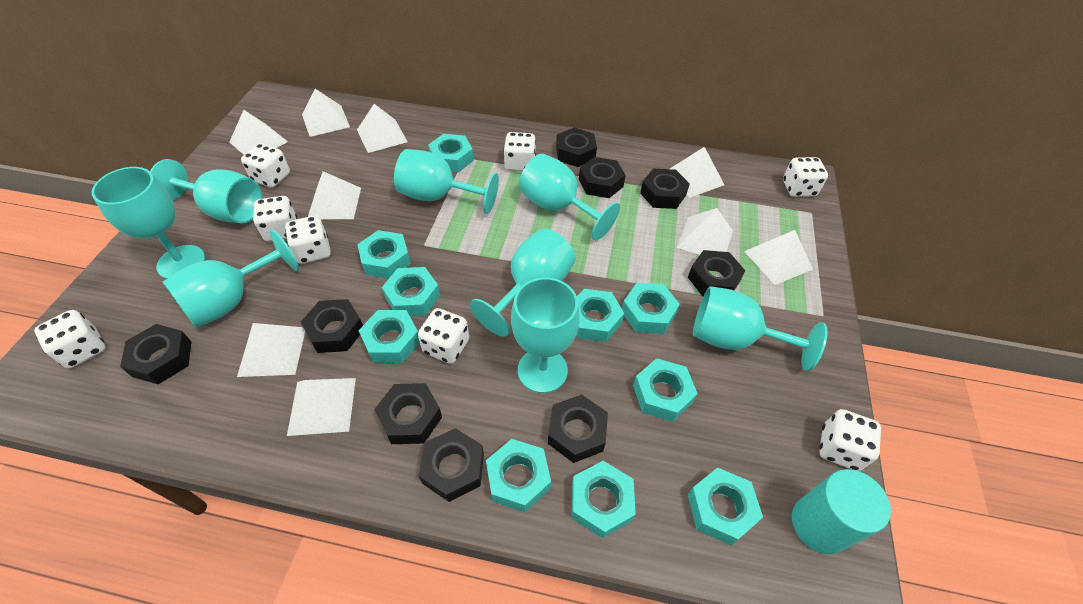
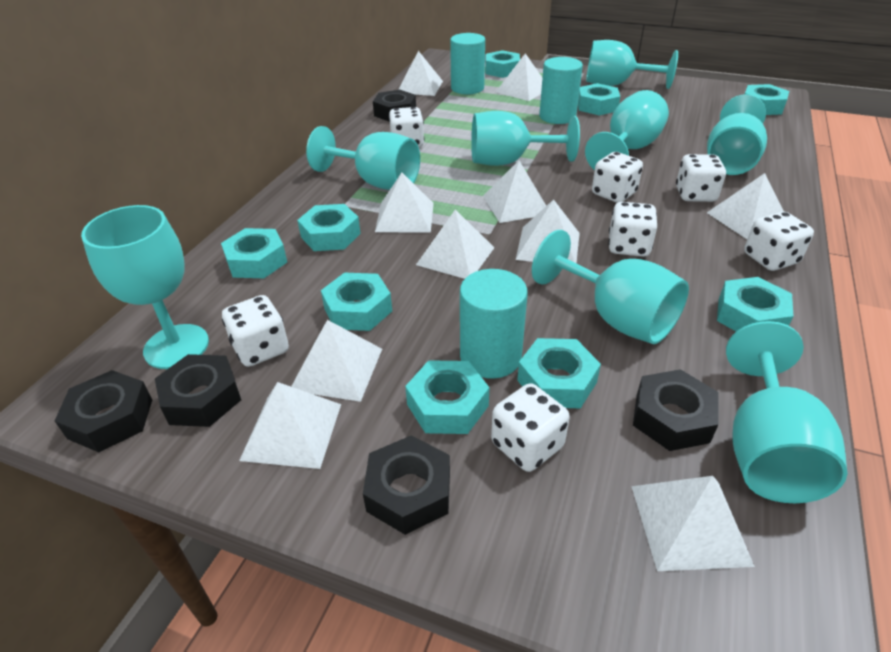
black nut: [120,324,192,384] [301,299,363,353] [374,383,442,444] [419,428,484,502] [548,395,608,463] [556,128,597,167] [579,157,626,198] [640,169,690,209] [688,250,745,296] = 9 -> [55,370,152,452] [155,354,241,427] [363,436,450,535] [373,90,416,122] [633,369,719,451] = 5
turquoise cylinder: [792,469,891,554] = 1 -> [450,33,485,94] [460,269,528,379] [539,57,583,124] = 3
turquoise nut: [357,230,411,279] [358,310,420,363] [382,267,440,316] [428,134,474,172] [486,439,551,512] [572,461,636,538] [576,289,624,342] [622,283,680,334] [633,358,698,422] [688,467,763,545] = 10 -> [221,228,287,278] [297,204,361,251] [321,273,392,331] [405,360,489,434] [485,50,520,78] [517,338,601,409] [578,83,620,116] [717,277,793,331] [745,84,789,115] = 9
white dice: [34,310,105,368] [241,143,290,188] [253,196,297,241] [285,216,331,264] [418,308,469,364] [504,132,536,171] [783,157,828,197] [819,409,881,471] = 8 -> [222,295,289,367] [389,107,424,147] [491,383,570,472] [592,152,643,203] [608,202,657,257] [676,154,726,202] [744,211,814,271] = 7
white pyramid: [230,110,288,155] [237,323,305,377] [287,378,356,436] [302,89,350,137] [308,171,361,219] [357,104,408,153] [670,147,724,198] [677,208,733,255] [744,230,813,285] = 9 -> [239,382,341,469] [291,320,382,402] [375,172,434,233] [398,51,443,96] [416,210,494,279] [483,161,546,223] [496,53,542,101] [516,199,580,264] [631,476,755,571] [707,173,784,239] = 10

